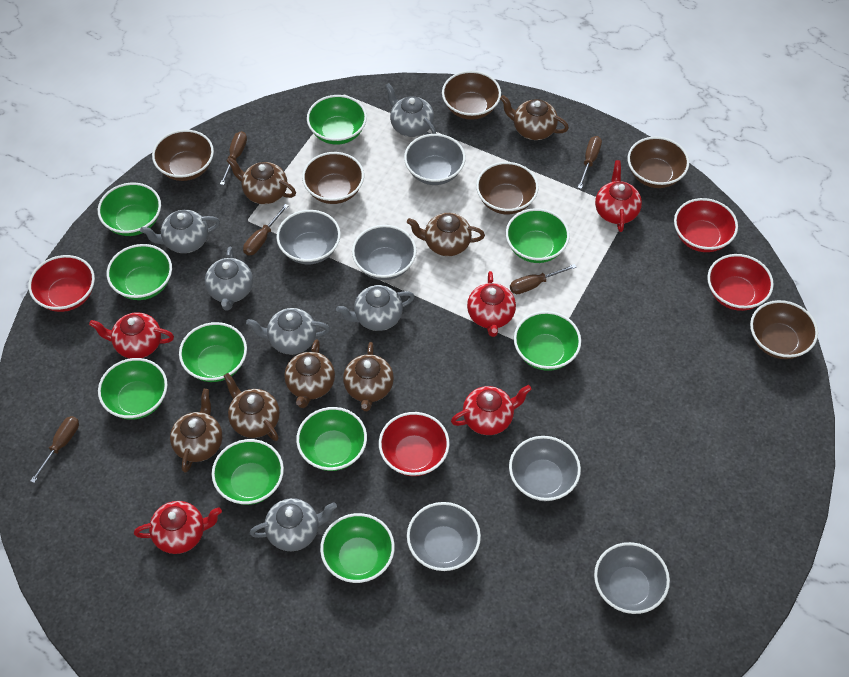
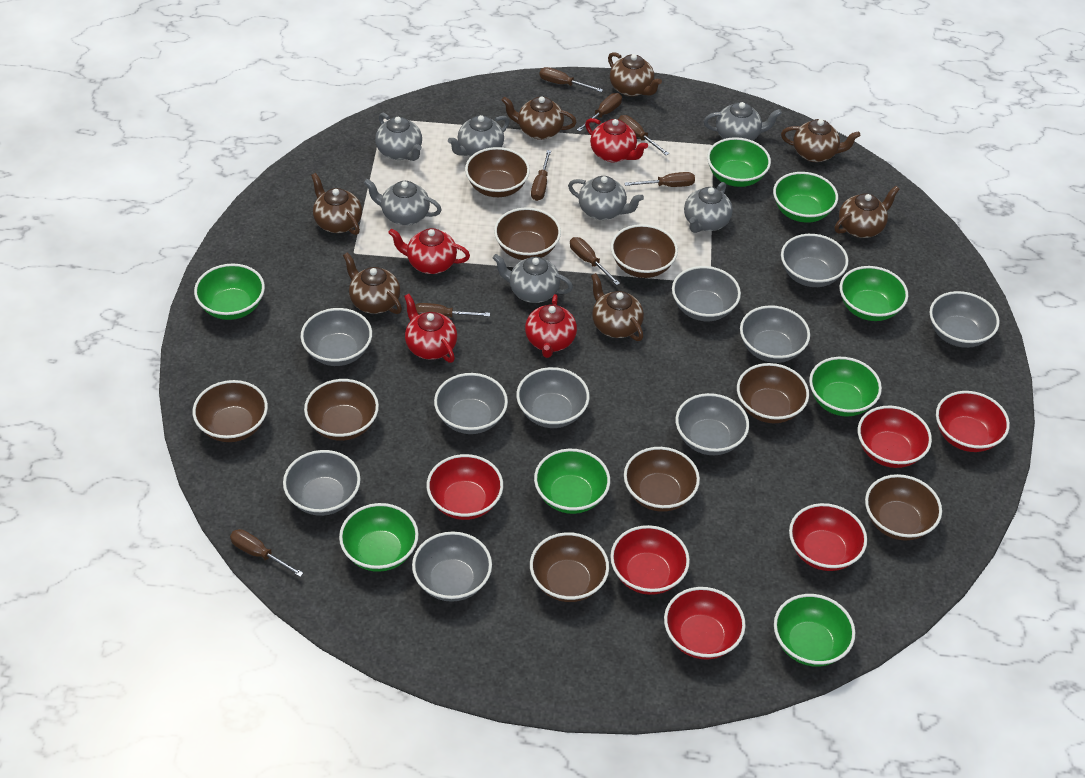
brown bowl: [152,130,214,181] [302,152,364,204] [442,71,501,120] [476,162,539,214] [628,137,689,188] [750,300,818,359] = 6 -> [193,380,268,442] [304,379,379,441] [465,147,530,197] [494,207,561,260] [530,532,609,602] [611,224,678,278] [624,447,700,512] [737,363,809,423] [865,474,942,540] = 9
brown screwdriver: [30,416,79,483] [220,131,247,185] [243,204,288,256] [510,264,576,294] [578,136,602,189] = 5 -> [230,529,303,577] [415,303,490,318] [531,150,551,201] [539,67,603,92] [570,237,620,285] [577,93,622,132] [618,115,669,156] [624,172,695,187] = 8
green bowl: [98,183,161,236] [98,358,167,420] [107,244,172,300] [179,322,247,382] [212,439,284,505] [296,407,367,471] [307,95,367,145] [320,513,395,583] [506,208,570,263] [514,311,581,371] = 10 -> [194,264,265,320] [339,503,419,572] [534,449,610,514] [707,137,771,187] [773,172,838,223] [774,594,855,667] [809,357,882,417] [840,266,908,321] = 8
grey bowl: [276,210,341,264] [352,225,416,280] [404,134,466,185] [407,502,481,571] [509,436,581,501] [594,542,670,614] = 6 -> [283,450,361,516] [301,308,372,366] [412,532,492,602] [434,373,508,434] [516,367,590,428] [672,266,741,321] [676,393,749,455] [740,305,810,363] [781,234,848,287] [930,291,1000,348] = 10
grey teapot: [140,210,220,253] [205,246,253,311] [246,308,330,355] [250,498,337,551] [336,285,415,331] [385,83,436,137] = 6 -> [364,179,442,225] [375,113,422,161] [448,115,509,156] [493,254,573,303] [568,176,644,220] [684,182,733,233] [704,102,782,141] = 7
red bowl: [28,255,95,312] [379,412,450,476] [674,198,738,252] [707,254,774,311] = 4 -> [427,454,503,520] [610,525,690,595] [664,587,746,659] [789,503,867,571] [858,406,932,468] [936,391,1010,452] = 6
red teapot: [89,312,174,359] [134,501,222,554] [451,385,532,435] [467,271,516,337] [595,160,642,232] = 5 -> [388,228,470,274] [404,294,457,363] [525,294,577,358] [585,118,648,162] = 4

